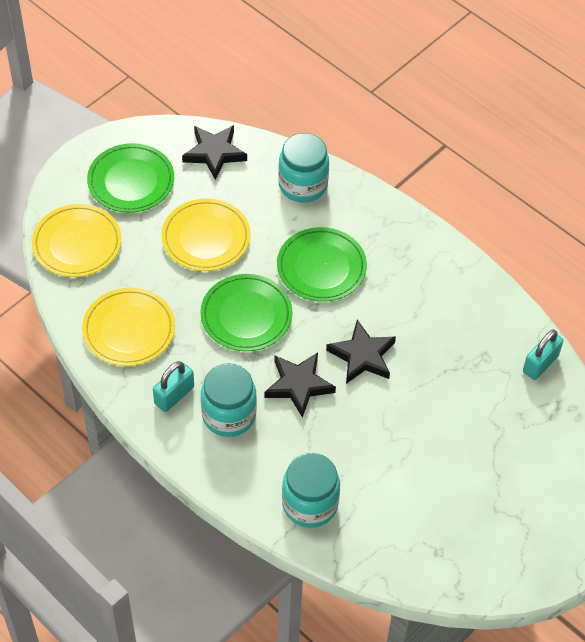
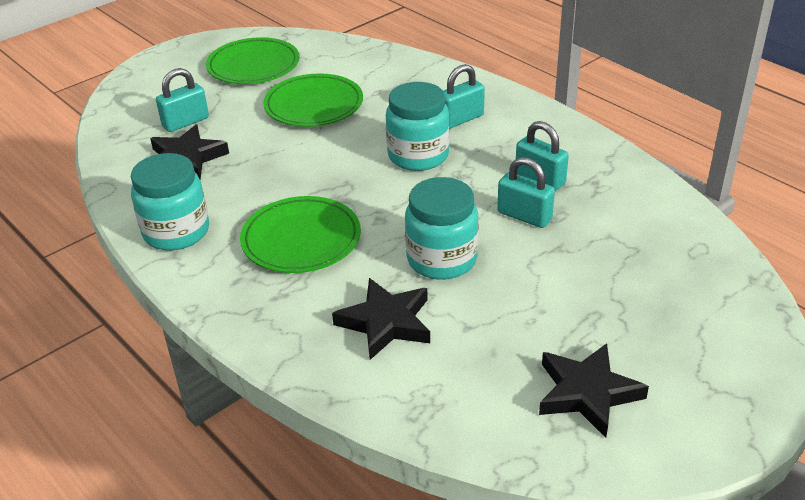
turquoise padlock: [153,361,194,412] [523,329,563,380] = 2 -> [156,68,209,132] [443,64,485,129] [497,157,555,228] [516,121,569,191] = 4
yellow plate: [32,204,122,277] [82,288,175,366] [161,199,251,271] = 3 -> none = 0

